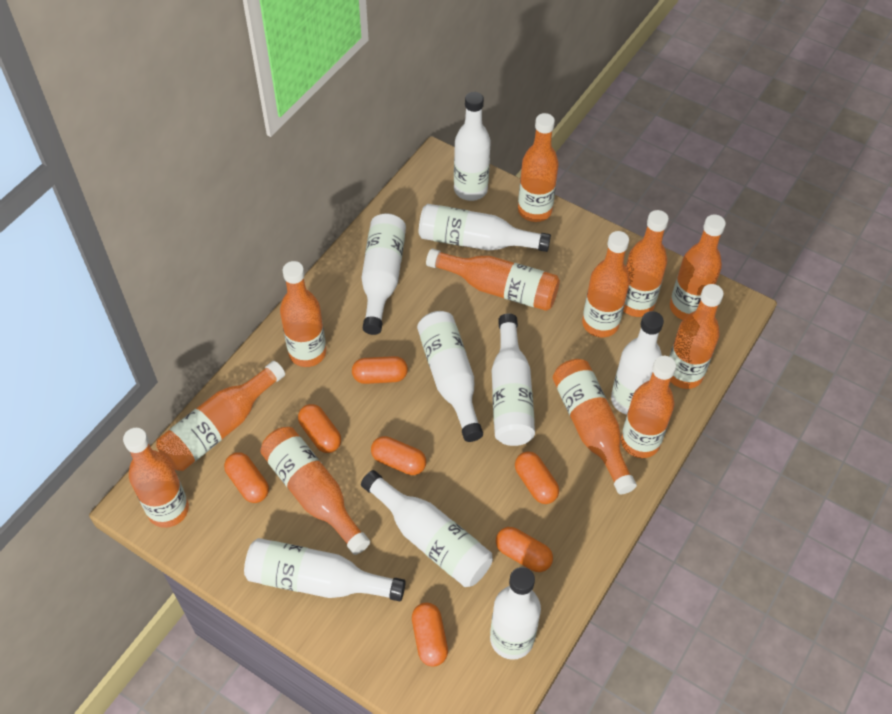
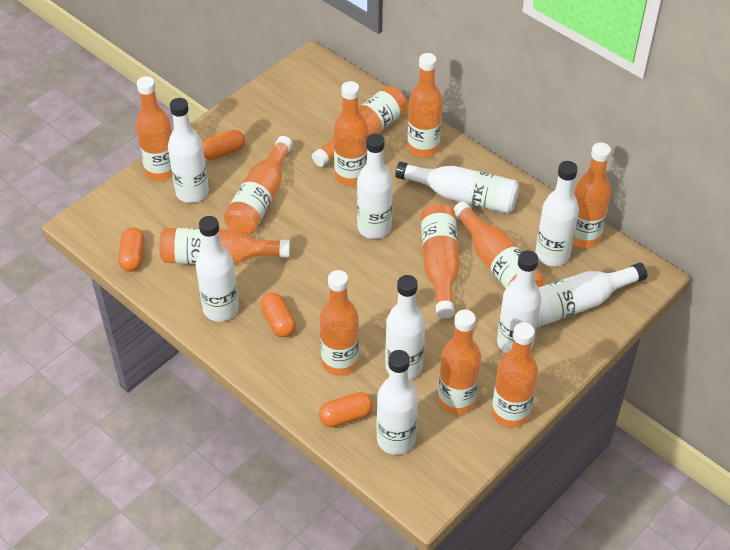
orange capsule: [224,452,269,503] [298,404,341,453] [352,356,408,384] [371,436,426,475] [412,603,448,667] [496,527,553,572] [515,452,559,504] = 7 -> [118,227,145,272] [202,130,245,160] [260,293,296,337] [319,392,373,428] = 4

